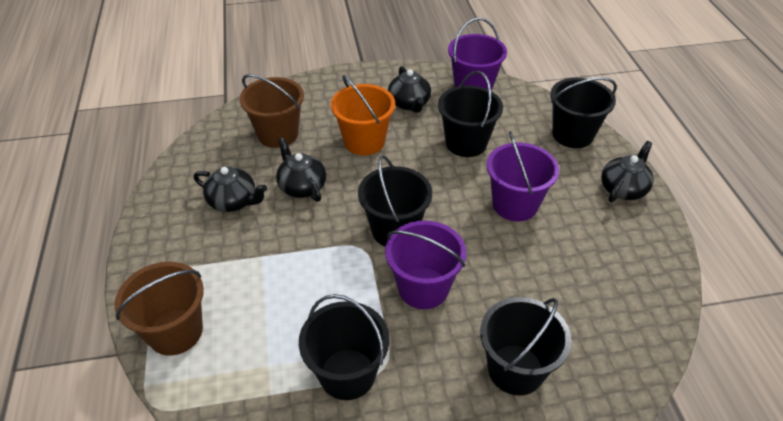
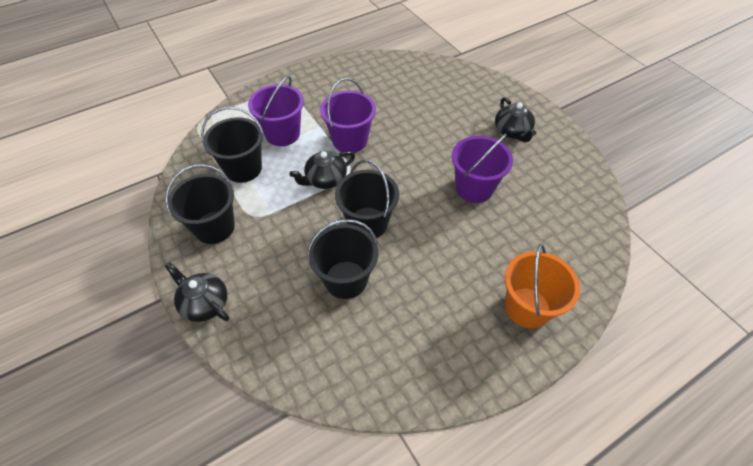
black bucket: [299,294,390,400] [358,155,432,247] [438,71,503,157] [480,297,572,396] [550,77,617,148] = 5 -> [165,164,235,244] [201,107,264,183] [307,219,378,299] [335,160,399,238] = 4
black teapot: [194,167,267,212] [276,137,326,202] [388,66,431,113] [601,141,654,203] = 4 -> [165,262,229,322] [290,151,355,189] [495,97,537,142] = 3
brown bucket: [115,262,204,356] [239,74,304,148] = 2 -> none = 0

